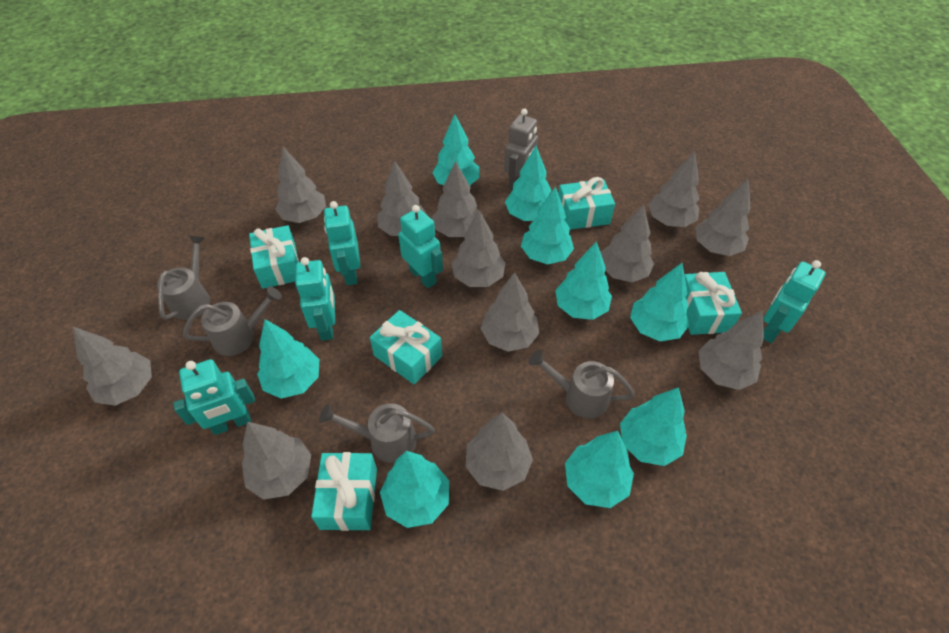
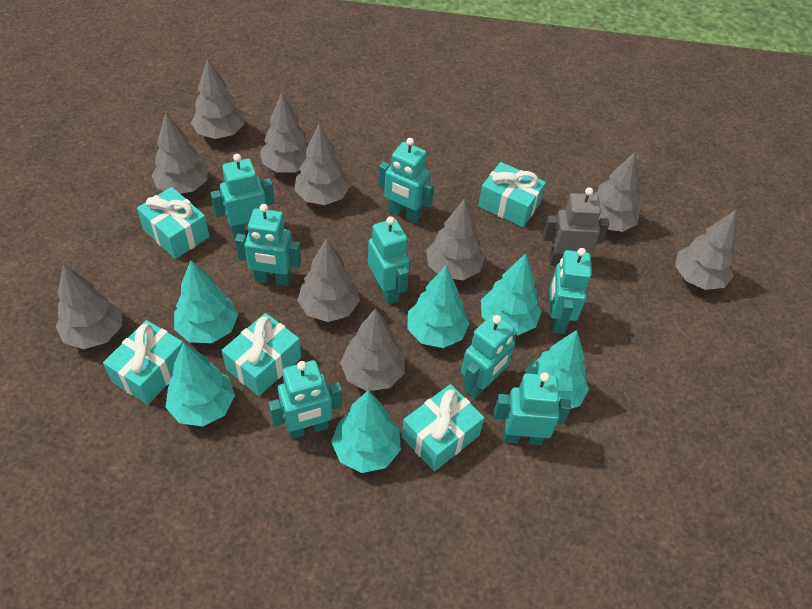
grey tree: [73,327,152,406] [242,422,311,500] [275,147,326,223] [377,160,427,236] [432,161,483,237] [451,210,506,287] [465,413,533,491] [480,272,539,352] [601,204,654,282] [648,151,700,227] [695,179,750,256] [698,310,764,390] = 12 -> [56,264,122,349] [151,112,208,194] [191,58,244,139] [260,92,309,172] [294,124,350,205] [297,238,360,322] [340,308,405,391] [426,199,485,280] [594,152,640,232] [675,210,737,290] = 10
grey watering can: [157,235,210,320] [183,287,282,356] [319,403,435,463] [529,350,635,419] = 4 -> none = 0
turquoise robot: [173,359,255,435] [295,257,335,341] [324,201,360,285] [398,205,443,288] [763,260,826,343] = 5 -> [211,154,274,239] [235,204,301,286] [268,360,342,439] [368,216,410,305] [378,138,434,224] [461,314,517,399] [494,372,571,445] [550,248,591,334] = 8
turquoise tree: [257,319,320,399] [380,451,449,528] [432,114,480,185] [505,146,551,221] [521,187,574,264] [555,241,612,320] [565,431,634,508] [620,387,687,466] [630,263,689,341] = 9 -> [166,343,235,426] [174,260,238,343] [331,390,401,473] [407,266,469,348] [481,253,542,335] [525,330,589,409] = 6

